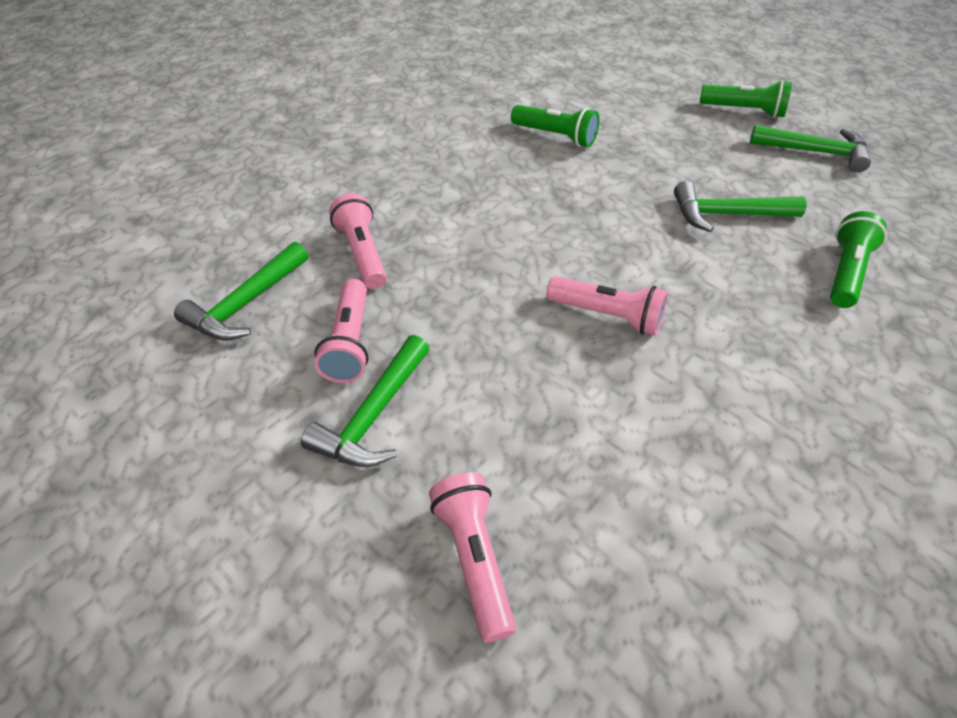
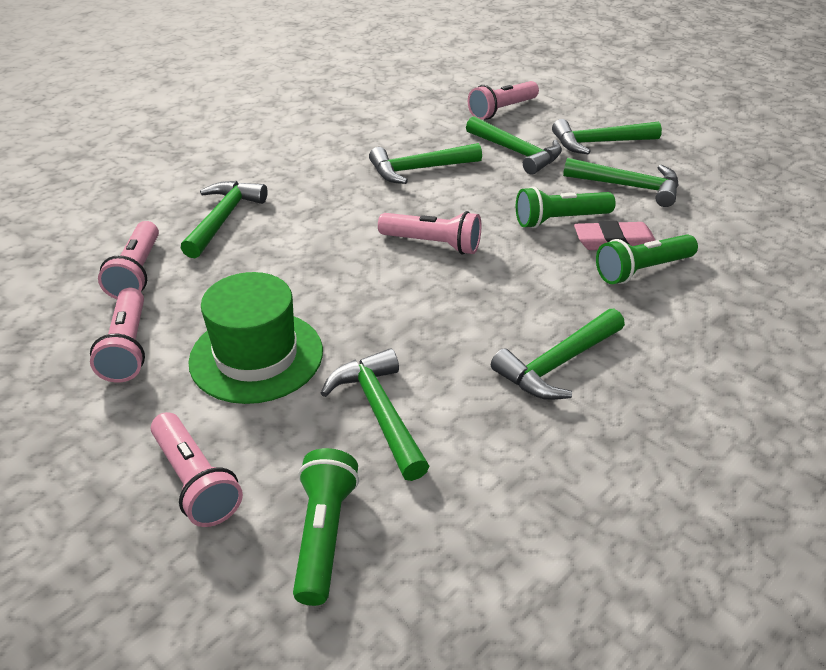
green hammer: [174,242,308,341] [301,335,430,467] [674,181,806,232] [750,125,871,172] = 4 -> [181,181,267,258] [321,348,429,481] [369,143,482,184] [466,116,562,175] [491,309,625,400] [552,119,662,154] [563,158,679,207] = 7
green hat: none = 0 -> [188,272,323,404] = 1
pink eraser: none = 0 -> [574,221,656,250] = 1
pink flashlight: [314,279,368,383] [329,193,387,289] [429,472,516,642] [546,276,668,336] = 4 -> [90,288,145,383] [98,221,159,299] [151,412,243,527] [378,211,481,254] [468,81,539,120] = 5

